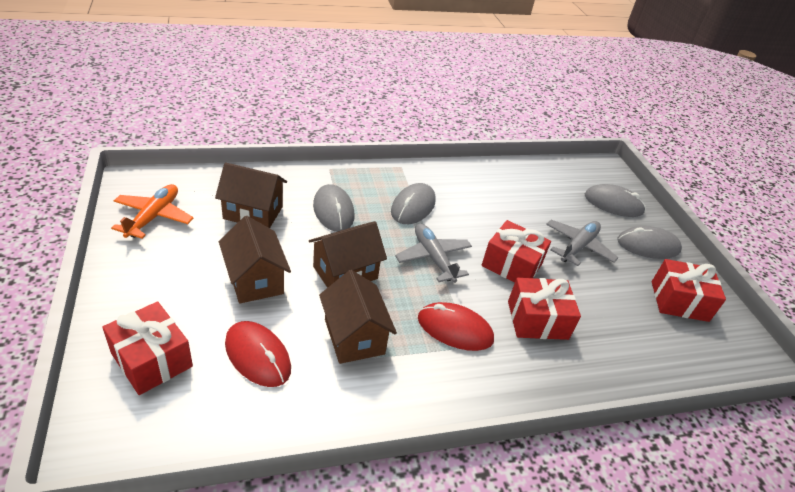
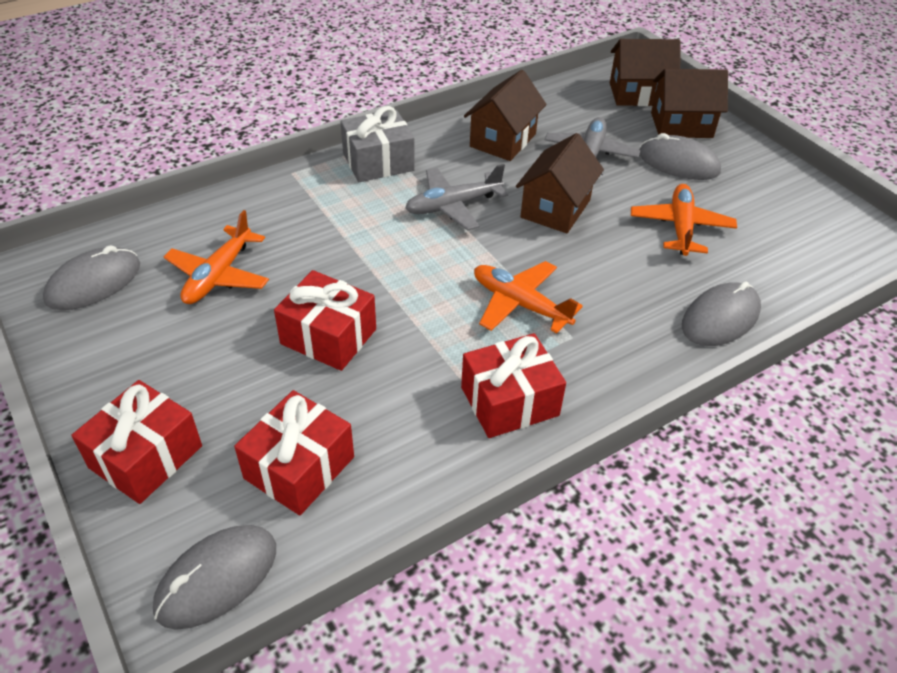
grey gift: none = 0 -> [340,106,415,182] = 1
orange plane: [111,184,194,239] = 1 -> [164,210,269,304] [474,261,583,333] [631,184,737,256] = 3
red mouse: [225,321,291,387] [418,302,494,351] = 2 -> none = 0

